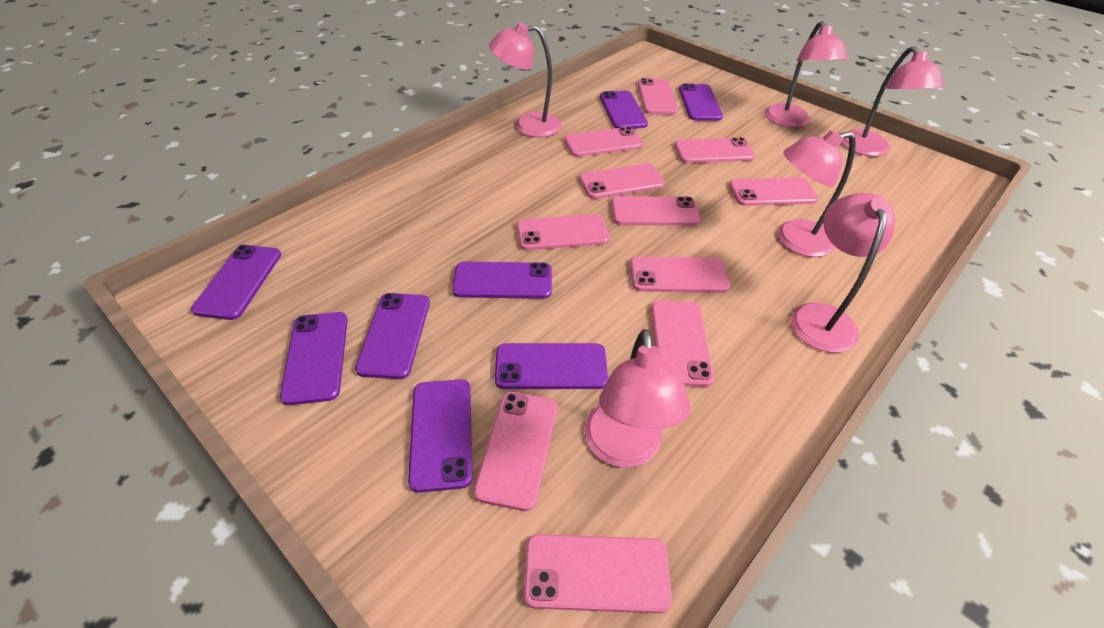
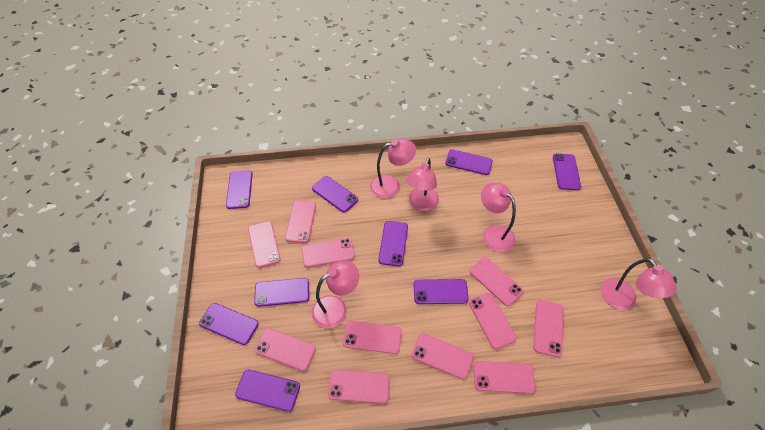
pink lamp: [489,23,562,138] [584,329,691,468] [765,21,848,128] [778,130,856,257] [791,193,896,353] [842,46,944,156] = 6 -> [312,261,359,328] [370,138,416,198] [406,158,439,211] [481,183,516,252] [601,258,677,310] = 5
purple phone: [191,245,281,320] [280,312,348,405] [355,293,430,379] [408,379,472,493] [452,262,552,299] [495,343,608,389] [600,91,648,129] [679,83,723,121] = 8 -> [199,303,259,345] [226,170,253,209] [235,370,300,412] [254,278,309,307] [312,176,358,213] [379,221,408,266] [413,279,469,304] [445,149,493,175] [553,154,581,190] = 9

